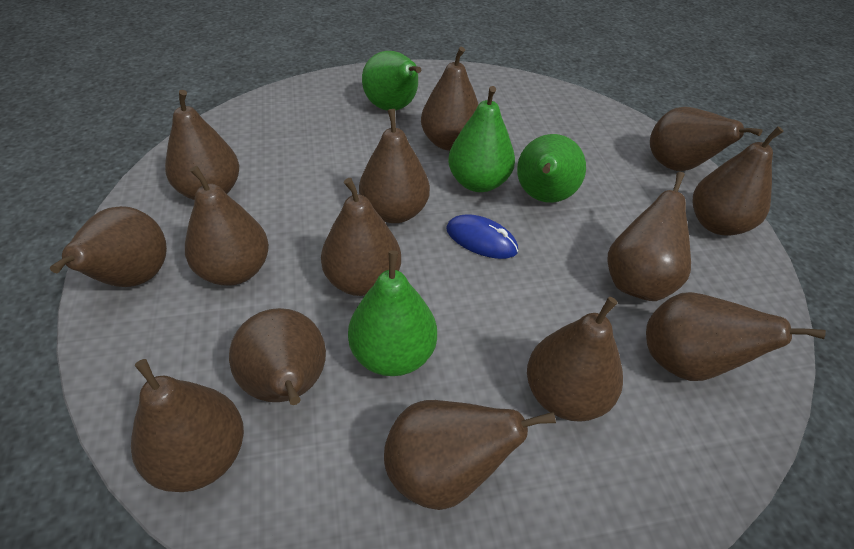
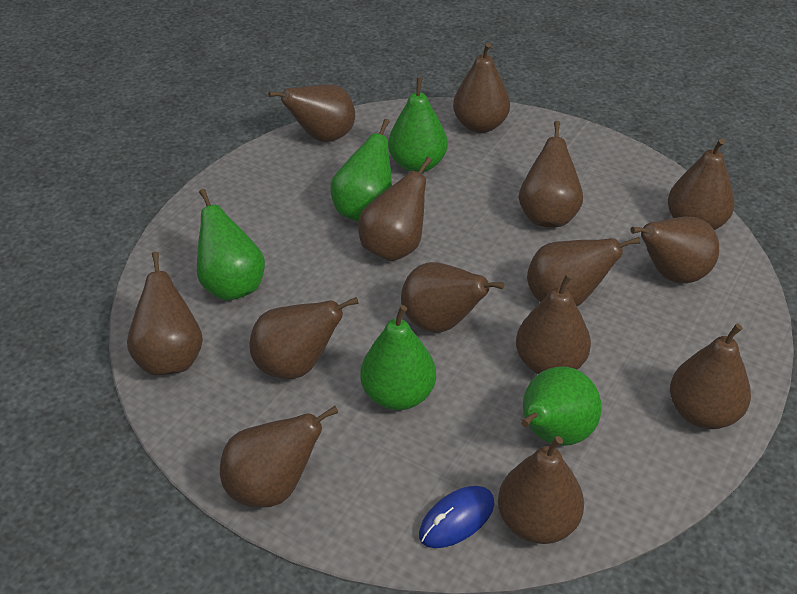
green pear: [348,250,437,376] [362,51,421,111] [448,86,515,192] [517,134,586,203] = 4 -> [197,189,265,301] [330,119,392,221] [360,305,436,410] [388,77,448,172] [521,366,602,446] = 5

